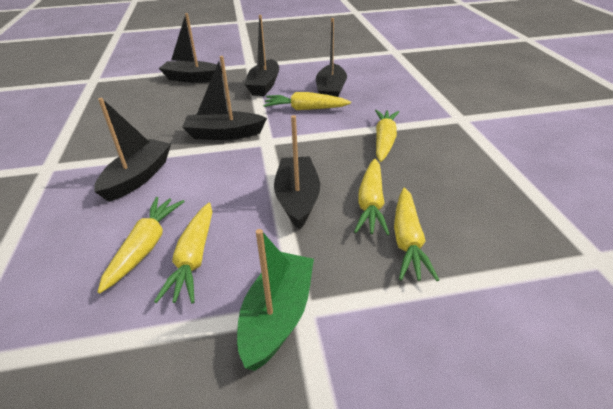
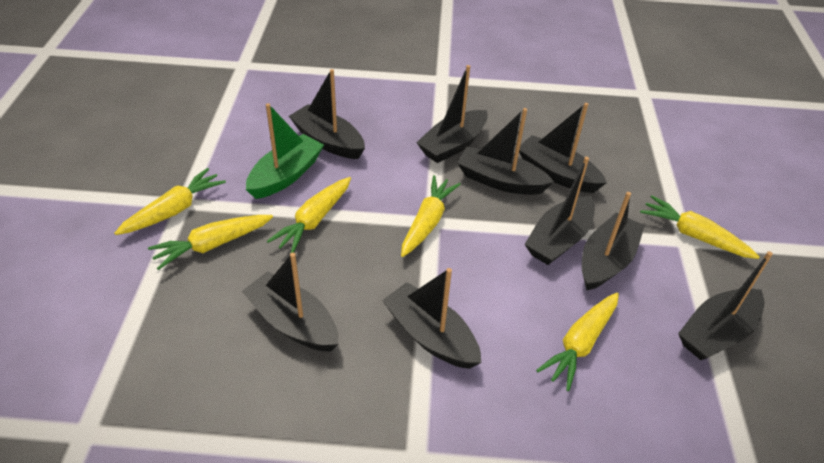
black boat: [94,98,171,202] [159,13,222,83] [182,56,267,140] [245,15,279,96] [274,115,320,229] [316,18,347,97] = 6 -> [242,253,339,352] [289,69,365,159] [382,268,482,369] [416,65,488,163] [457,108,554,195] [519,103,607,193] [525,157,595,265] [582,192,645,290] [678,251,773,360] = 9

